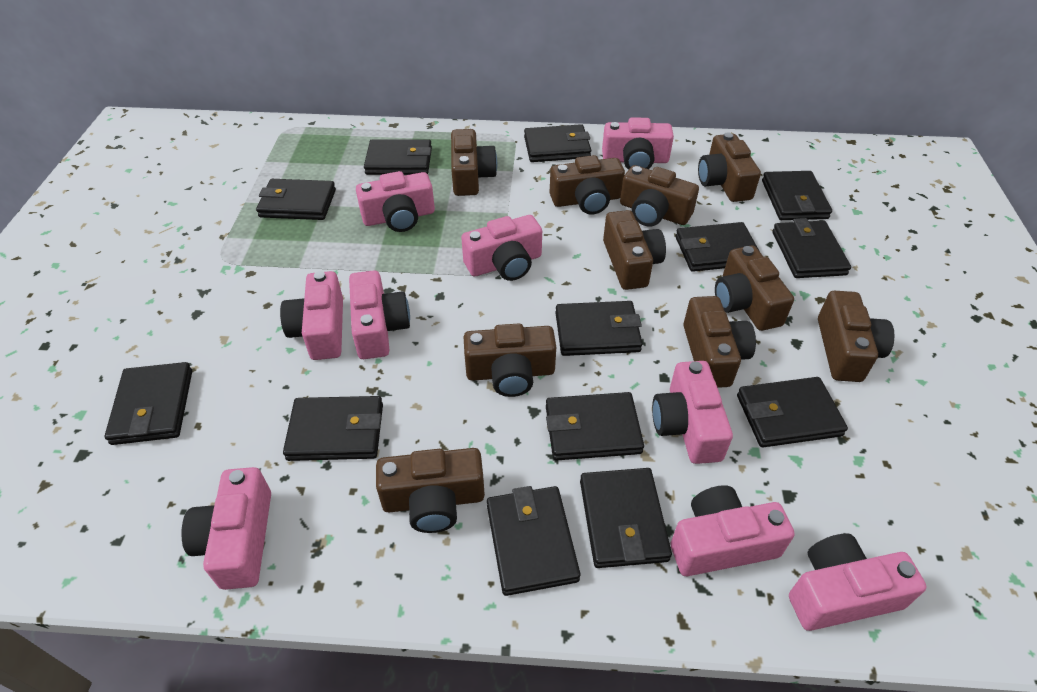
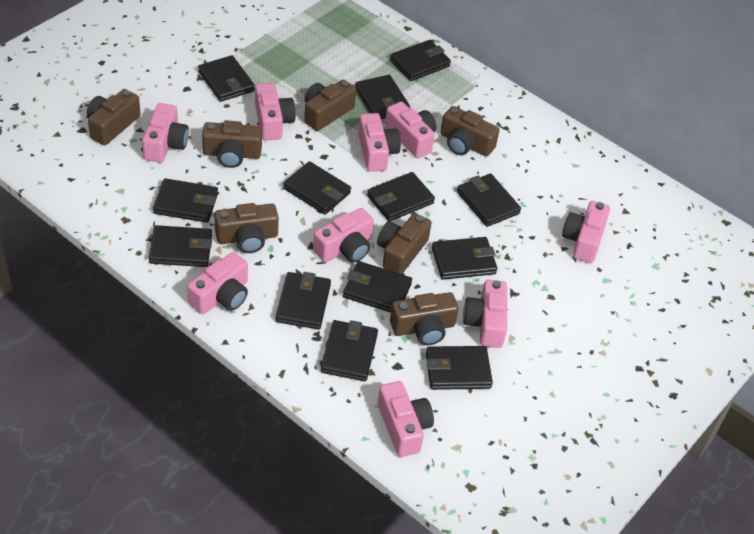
brown camera: [376,448,485,533] [451,129,497,196] [464,324,556,397] [550,155,625,214] [603,210,666,290] [620,165,699,227] [683,296,756,388] [698,132,761,202] [715,246,794,331] [818,291,894,382] = 10 -> [87,89,140,145] [202,120,262,168] [215,203,279,253] [304,79,356,131] [377,213,431,274] [390,292,459,345] [440,106,500,157] = 7

